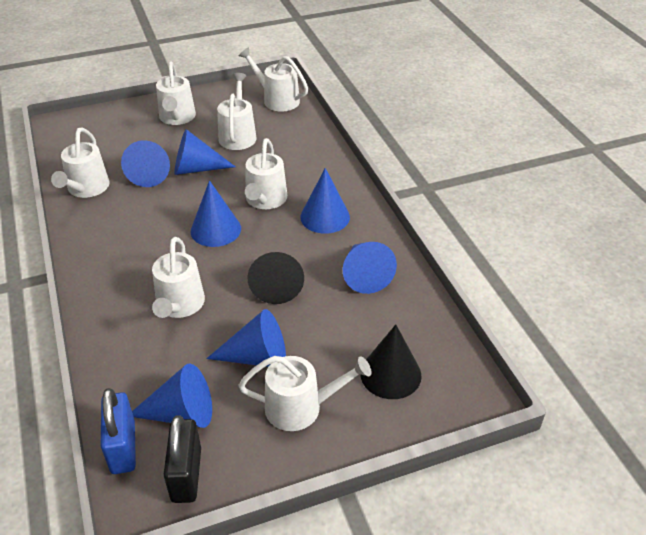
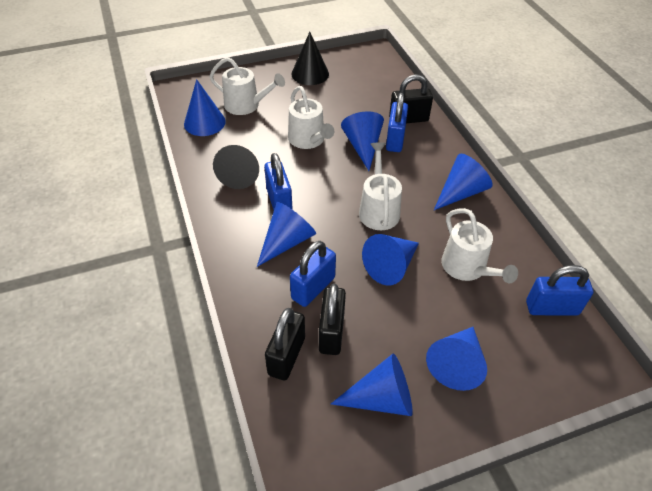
black padlock: [163,415,201,503] = 1 -> [265,308,305,380] [319,284,346,355] [389,74,433,123] = 3
blue padlock: [101,388,136,474] = 1 -> [264,153,293,210] [290,241,336,307] [386,93,408,152] [526,265,593,316] = 4
white watering can: [51,128,110,198] [152,237,205,318] [156,61,196,125] [217,73,257,150] [239,47,309,112] [239,356,371,431] [245,138,287,209] = 7 -> [209,57,285,115] [288,86,334,149] [359,142,402,230] [442,208,518,283] = 4

